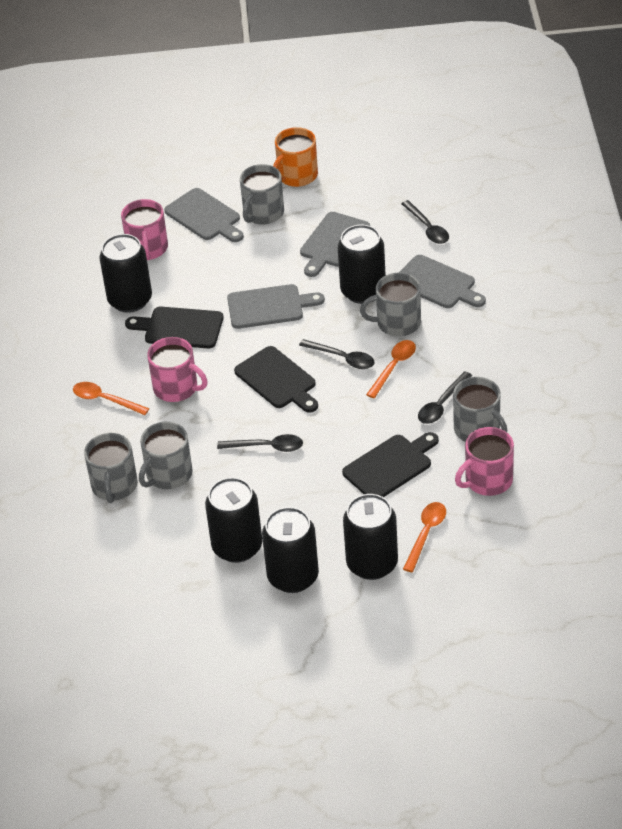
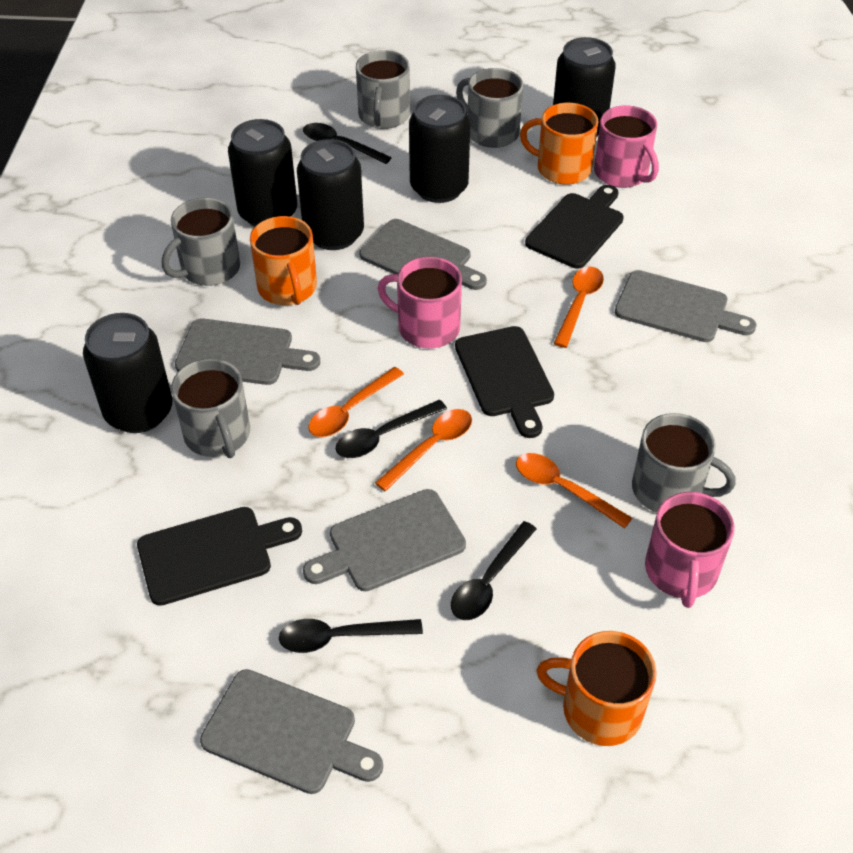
grey cutting board: [164,188,244,242] [227,284,325,329] [300,212,370,277] [399,255,486,308] = 4 -> [175,318,320,385] [200,669,383,794] [303,489,466,591] [359,219,487,290] [615,270,756,342] = 5
orange mug: [273,127,318,187] = 1 -> [250,216,317,305] [520,103,598,185] [536,631,657,746] = 3
orange spoon: [73,382,150,415] [366,340,416,398] [403,502,446,572] = 3 -> [308,367,404,437] [375,409,472,491] [516,453,632,529] [554,267,604,348] = 4

